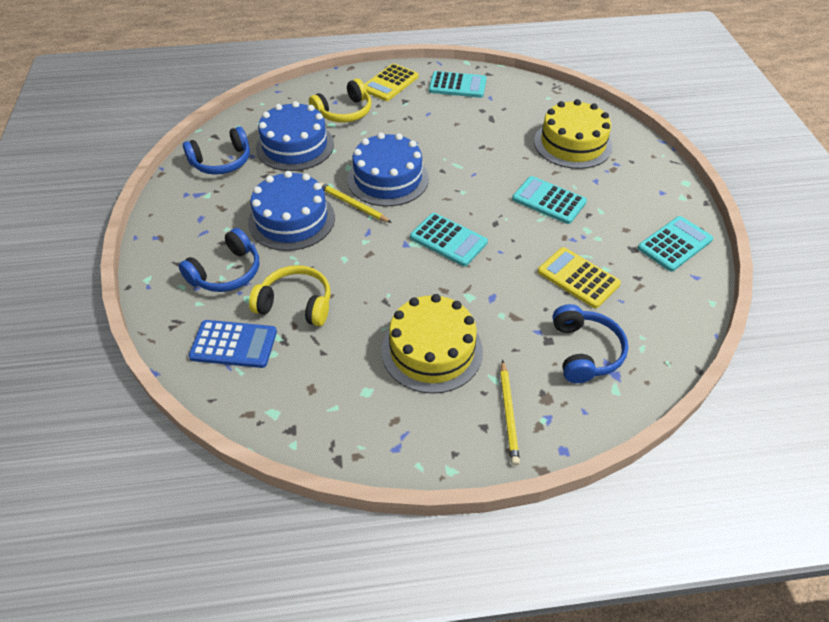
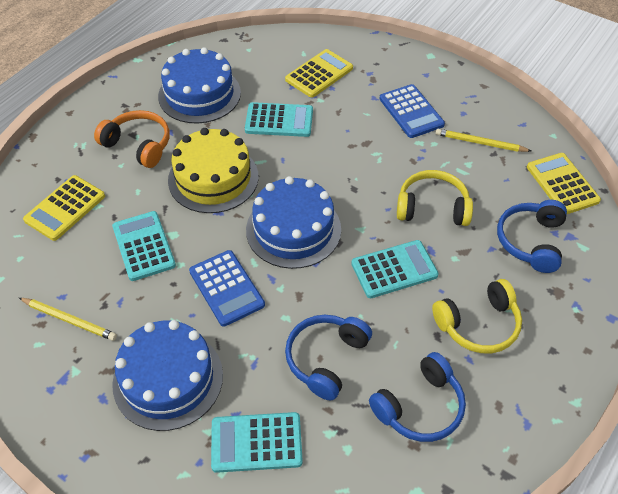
blue calculator: [189,320,277,368] = 1 -> [189,250,265,327] [380,84,445,138] = 2
orange headphones: none = 0 -> [94,110,169,168] = 1
yellow cake: [381,294,483,394] [534,99,612,169] = 2 -> [168,128,259,213] = 1
yellow calculator: [364,63,419,101] [538,247,621,308] = 2 -> [23,175,105,241] [285,49,353,98] [527,153,601,214] = 3

